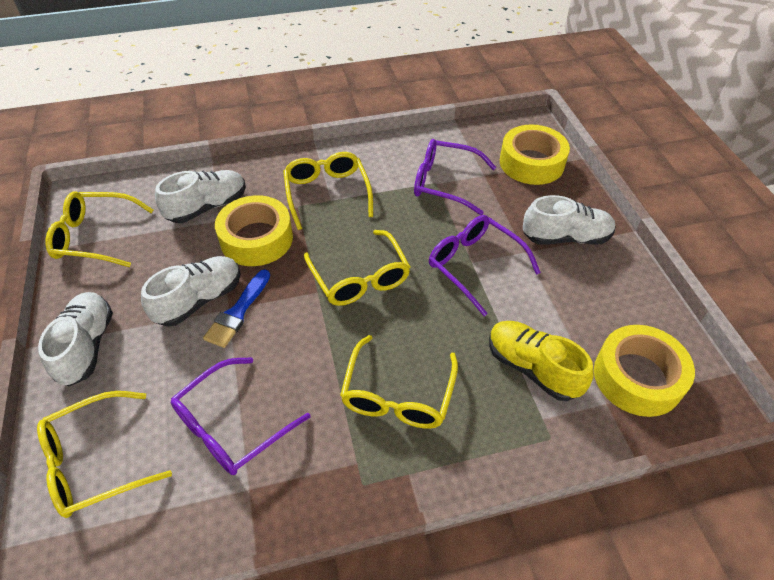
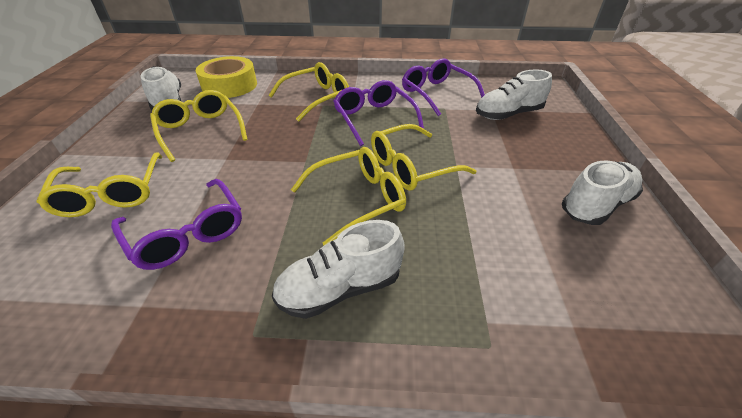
blue brush: [203,269,270,348] = 1 -> none = 0
yellow shoe: [489,321,594,401] = 1 -> none = 0
yellow tape: [215,195,293,266] [500,124,570,185] [594,325,695,417] = 3 -> [196,56,257,98] = 1

